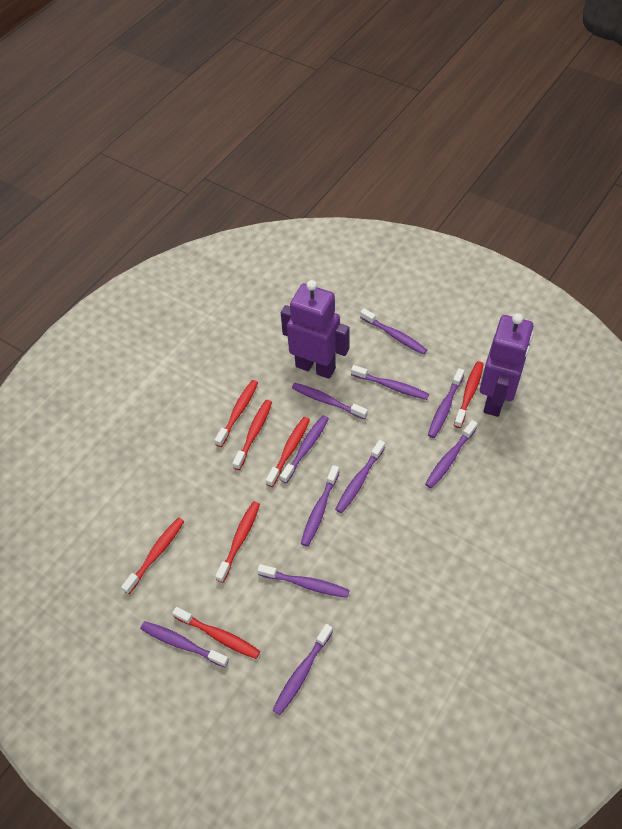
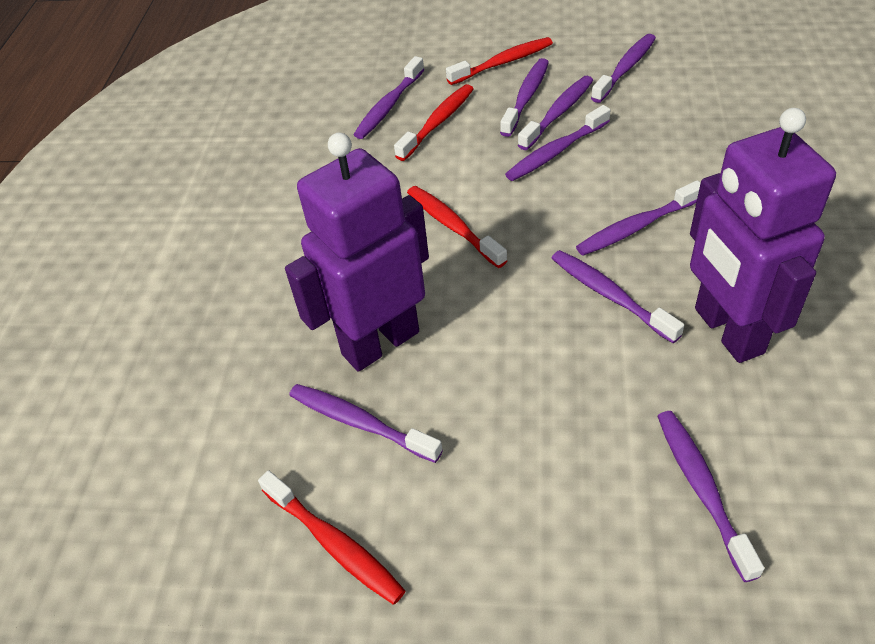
purple toothbrush: [140,621,229,667] [257,564,350,598] [273,624,333,715] [280,415,329,483] [292,383,368,419] [301,465,339,547] [335,440,385,513] [351,365,429,400] [360,308,427,355] [425,420,478,488] [428,368,464,438] = 11 -> [289,384,443,463] [354,56,425,139] [500,58,549,137] [505,105,611,181] [518,76,593,150] [552,250,684,343] [576,180,701,255] [591,34,656,103] [657,411,764,582] = 9
red toothbrush: [121,517,184,594] [172,607,260,659] [215,380,258,447] [215,501,260,583] [232,400,272,470] [266,417,310,487] [454,361,484,428] = 7 -> [258,471,405,605] [394,84,474,161] [407,186,508,268] [446,37,553,85] = 4

